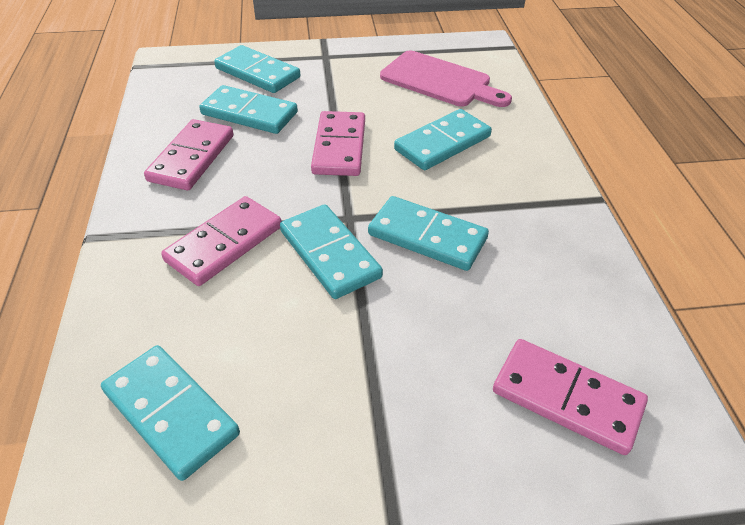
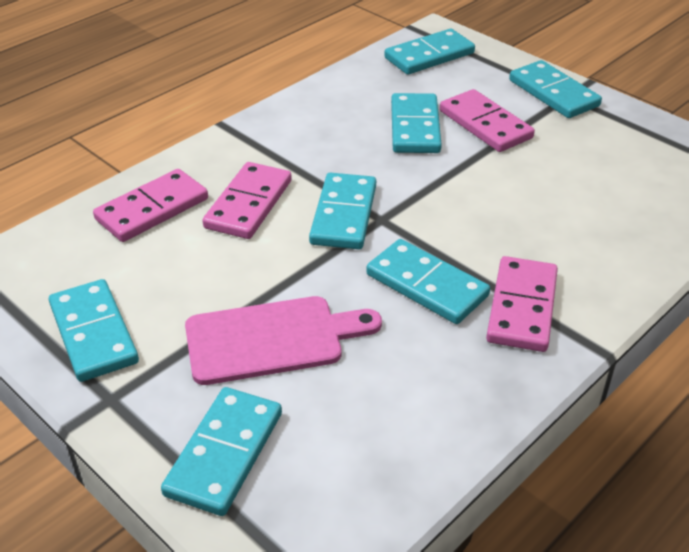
turquoise domino: [101,345,240,481] [199,85,298,134] [214,45,300,93] [280,204,383,299] [368,196,489,271] [394,109,492,170] = 6 -> [49,279,139,382] [161,387,282,516] [309,173,376,249] [366,239,490,324] [384,29,475,75] [391,93,442,153] [509,60,602,118] = 7

